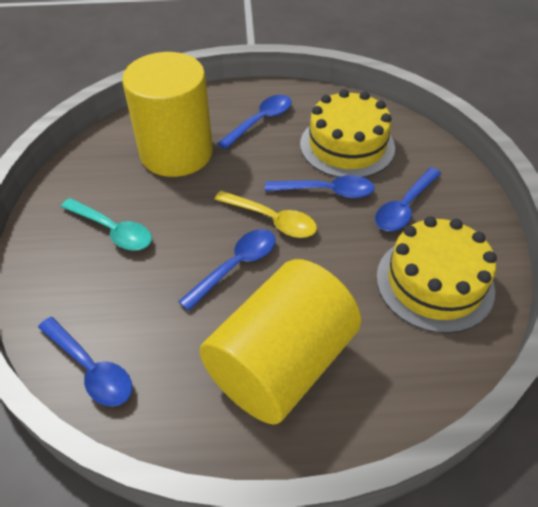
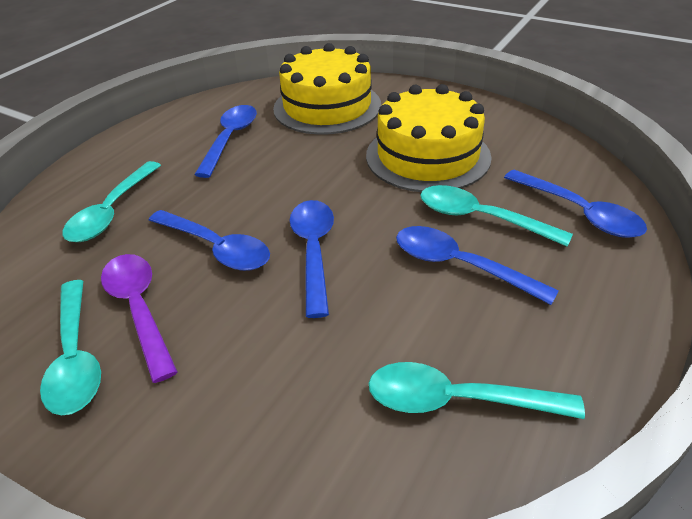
purple spoon: none = 0 -> [101,254,178,383] = 1
turquoise spoon: [61,198,152,250] = 1 -> [40,280,101,416] [62,161,161,242] [369,362,585,419] [420,185,573,247] = 4
yellow cylinder: [122,52,213,177] [199,259,361,424] = 2 -> none = 0
yellow spoon: [214,191,317,238] = 1 -> none = 0

